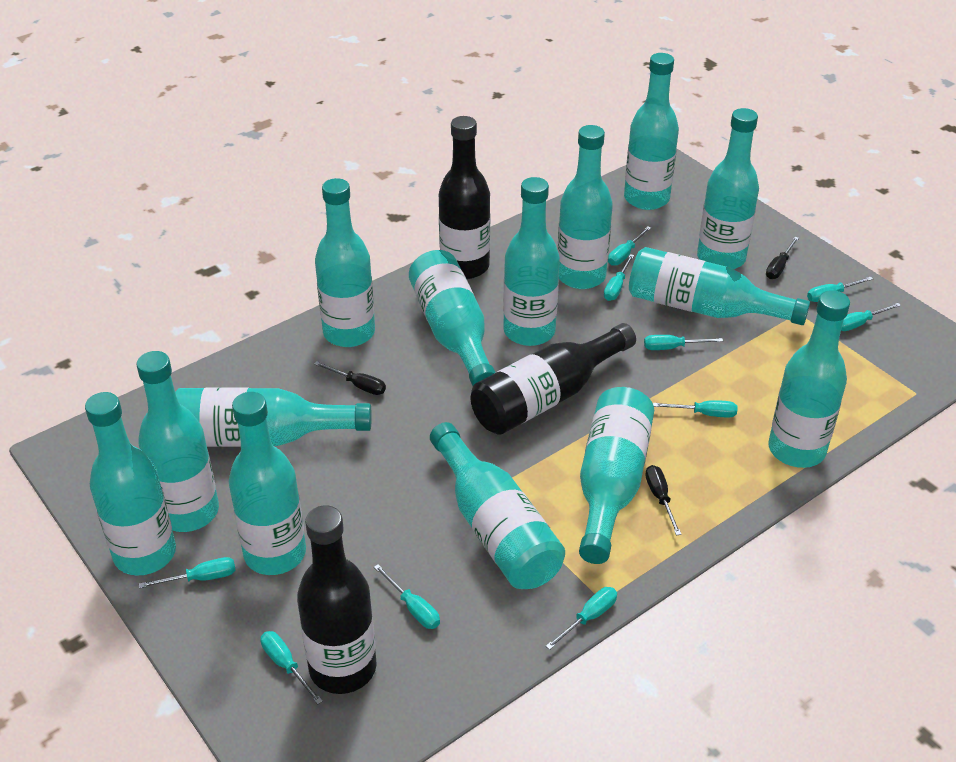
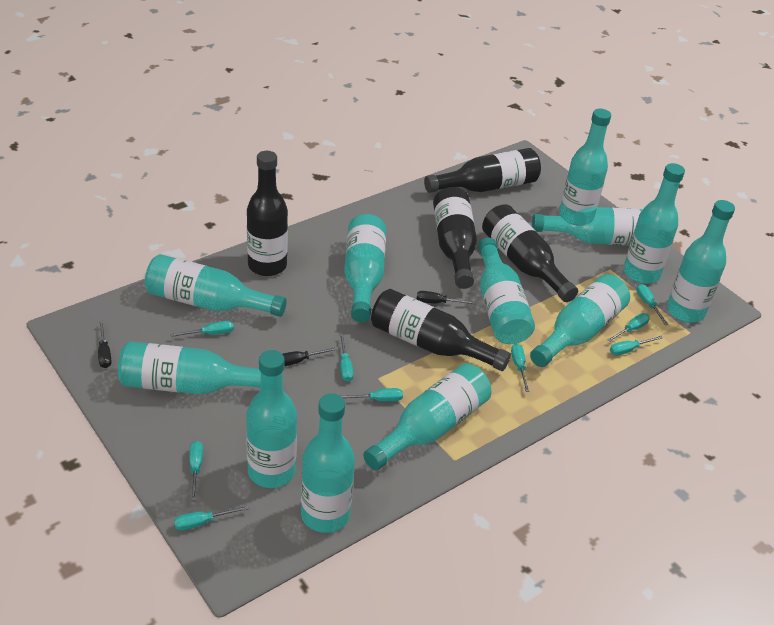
black bottle: [297,505,377,694] [439,116,490,279] [471,323,636,435] = 3 -> [247,151,288,276] [371,289,511,371] [424,148,541,193] [433,187,477,289] [482,204,578,302] = 5
turquoise bottle: [85,392,176,576] [136,351,219,532] [175,388,372,447] [229,392,306,575] [315,178,375,347] [409,250,495,386] [430,422,565,589] [503,177,560,346] [557,125,613,289] [579,387,654,564] [624,53,679,210] [629,247,810,325] [697,108,759,269] [768,290,850,468] = 14 -> [118,341,261,394] [145,254,287,317] [246,350,297,488] [301,394,355,533] [344,214,386,322] [363,363,491,470] [478,237,535,344] [530,274,630,367] [532,207,643,246] [559,109,611,216] [623,163,685,284] [667,200,735,323] = 12
turquoise screwdriver: [139,557,236,588] [260,631,323,705] [374,564,440,629] [546,587,617,650] [604,254,634,301] [608,226,651,266] [644,335,723,350] [653,400,737,418] [807,277,873,302] [841,303,901,331] = 10 -> [170,321,234,337] [174,505,249,531] [189,441,203,501] [340,334,354,382] [340,388,403,402] [511,344,530,392] [607,313,650,342] [610,336,663,355] [637,284,669,325] = 9

